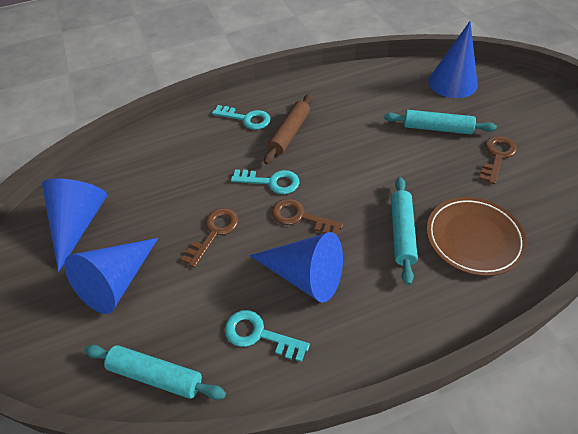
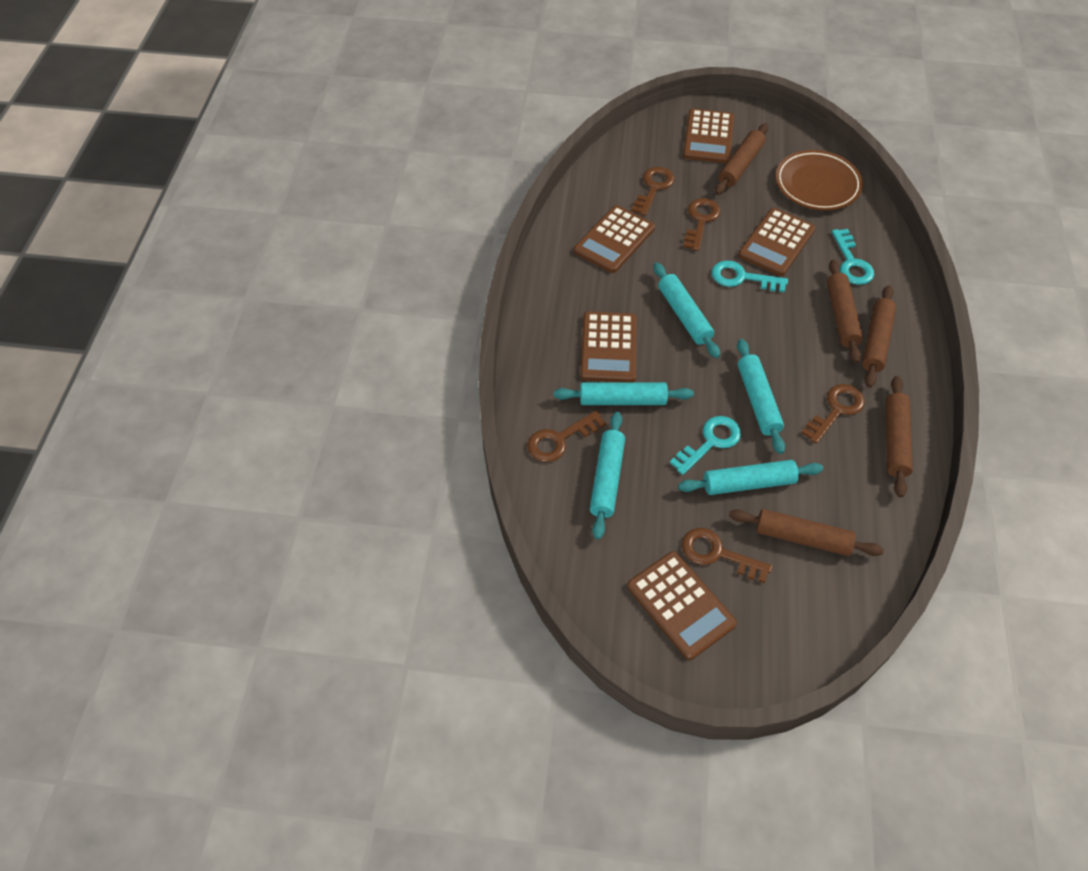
blue cone: [42,178,107,272] [64,238,158,314] [250,232,343,303] [428,21,478,98] = 4 -> none = 0
brown calculator: none = 0 -> [574,205,655,273] [580,311,637,382] [627,551,737,660] [683,108,734,164] [738,208,816,276] = 5
brown key: [181,208,239,268] [272,199,343,235] [479,136,517,184] = 3 -> [527,410,606,462] [631,167,675,216] [682,528,772,583] [683,198,720,251] [802,384,865,444] = 5
brown rolling pin: [264,94,312,164] = 1 -> [715,123,769,195] [729,509,884,556] [827,259,863,363] [862,285,896,388] [885,376,913,498] = 5
turquoise rolling pin: [84,345,226,400] [384,110,497,134] [391,177,418,285] = 3 -> [554,382,694,405] [590,412,625,539] [653,262,720,358] [678,460,823,495] [737,339,785,454] = 5

